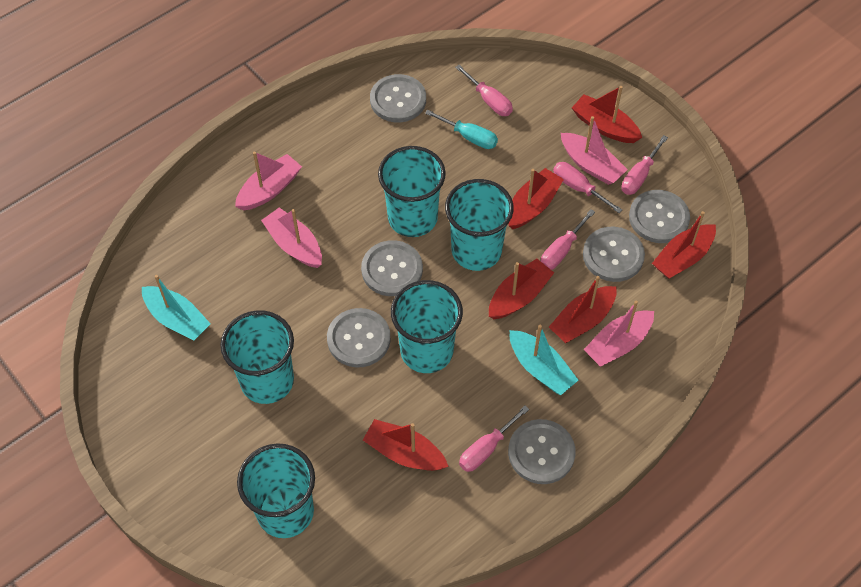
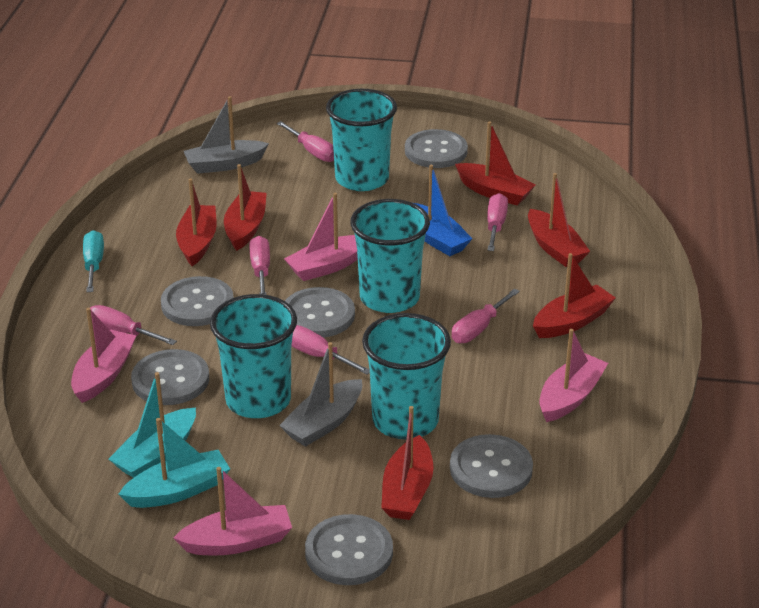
blue boat: none = 0 -> [414,165,473,256] = 1
grey boat: none = 0 -> [184,96,269,174] [279,342,362,447] = 2
pink screwdriver: [455,65,513,116] [459,406,529,472] [541,209,595,270] [553,162,622,213] [622,135,668,195] = 5 -> [90,305,177,345] [249,236,270,295] [277,121,334,162] [291,325,370,375] [451,288,520,343] [487,193,508,251] = 6
turquoise cup: [220,310,294,404] [237,443,315,538] [378,146,446,237] [391,280,463,373] [445,179,514,271] = 5 -> [210,294,297,418] [326,89,397,191] [350,199,430,313] [362,313,451,439] = 4

